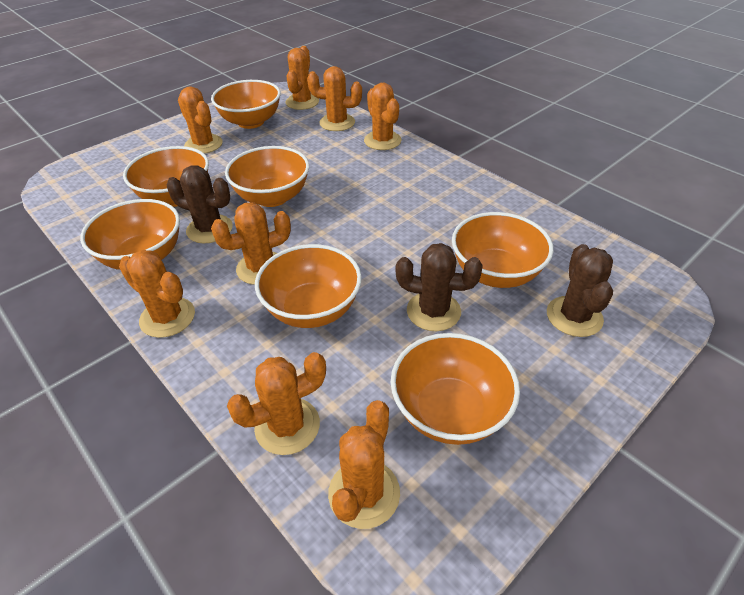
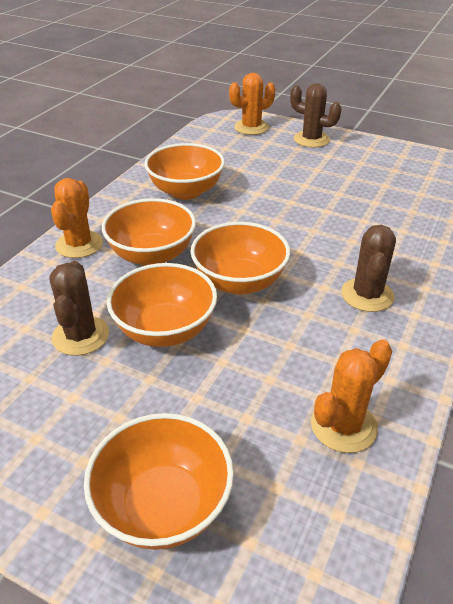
orange bowl: [80,199,180,270] [123,146,209,207] [211,80,281,129] [225,146,309,207] [255,244,362,328] [391,333,520,445] [452,212,553,288] = 7 -> [84,413,234,550] [102,198,196,266] [107,263,217,347] [144,143,225,200] [190,222,290,295] = 5
orange cactus: [119,250,195,338] [178,86,223,154] [211,202,291,285] [227,352,326,455] [285,46,319,110] [307,66,362,131] [328,400,400,529] [364,83,402,150] = 8 -> [51,178,103,258] [229,73,275,135] [311,339,392,453] = 3

